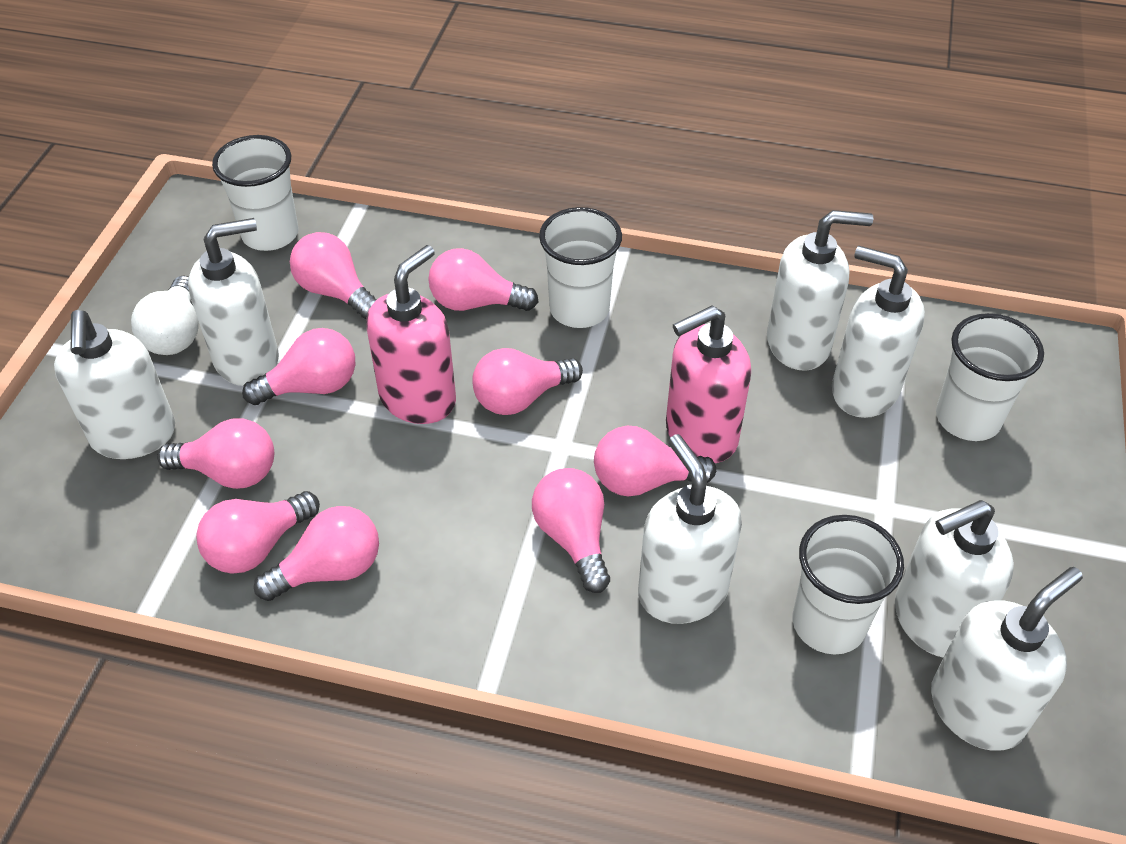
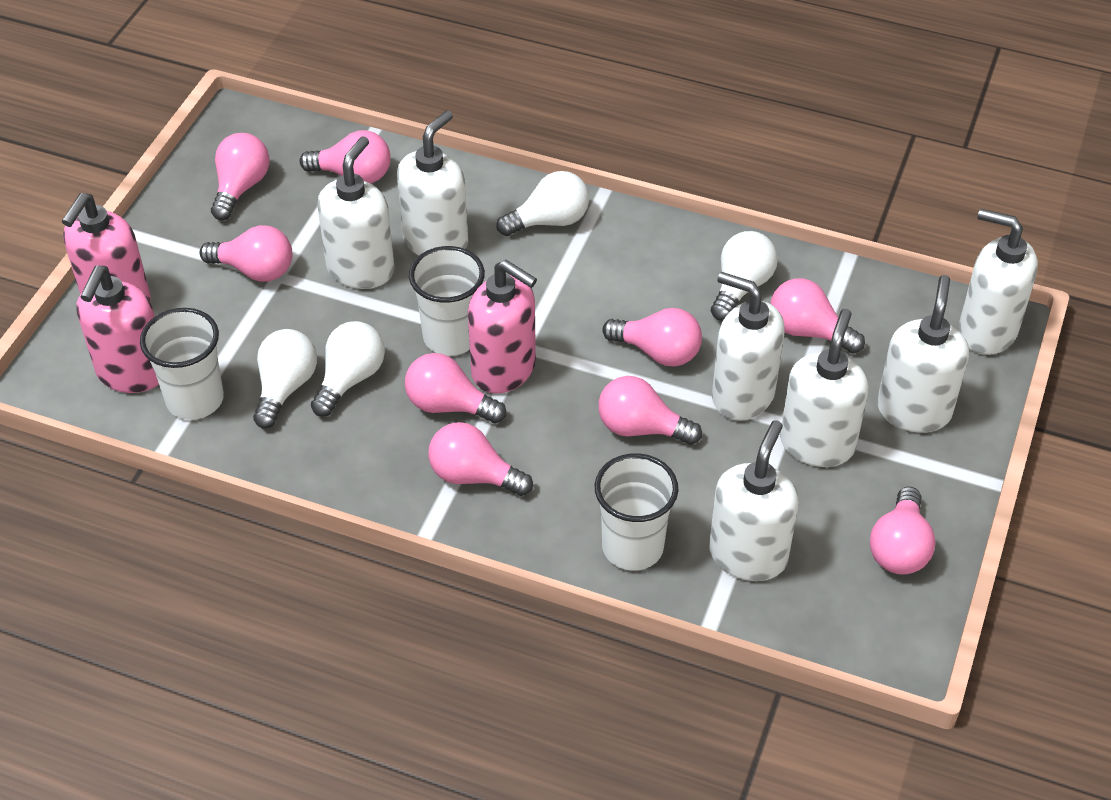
pink soap dispenser: [366,245,456,424] [666,305,751,463] = 2 -> [62,193,151,300] [76,266,159,393] [468,260,537,394] = 3
white cup: [212,135,299,251] [539,207,622,328] [793,515,904,655] [936,313,1044,441] = 4 -> [140,308,224,420] [409,246,485,356] [595,453,679,571] = 3
white light bulb: [131,276,199,355] = 1 -> [253,329,317,429] [311,321,385,417] [496,171,589,236] [711,231,778,321] = 4

